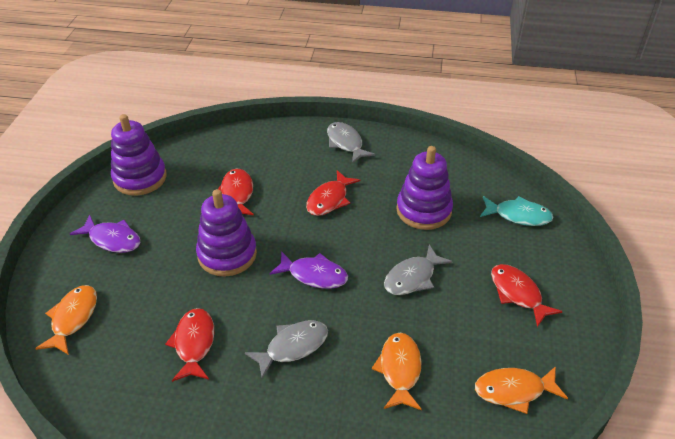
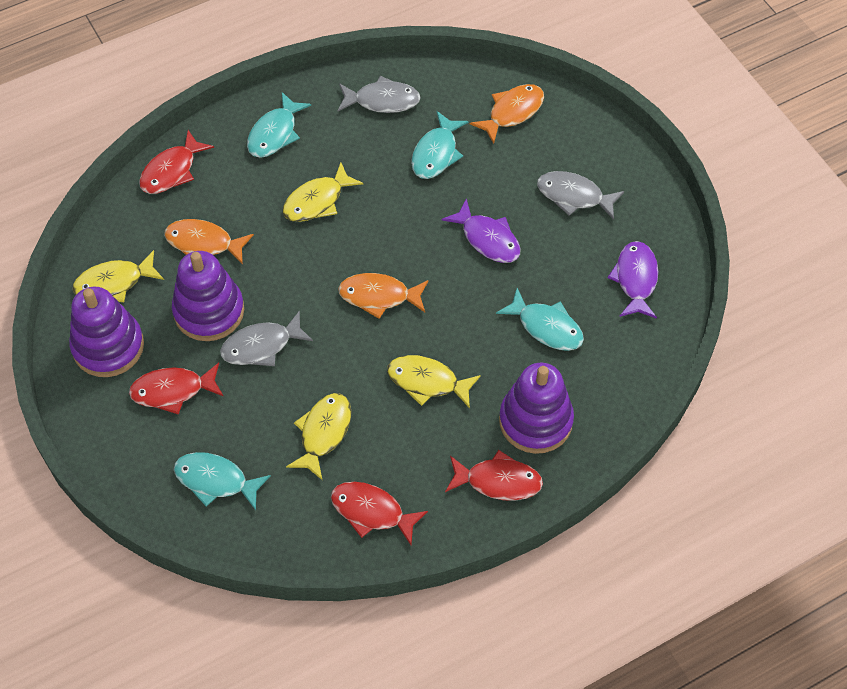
turquoise fish: [480,196,554,226] = 1 -> [174,452,271,510] [247,92,311,158] [411,111,468,179] [496,288,584,351] = 4
yellow fish: none = 0 -> [73,250,164,302] [283,162,363,222] [286,393,352,481] [387,355,481,409] = 4

